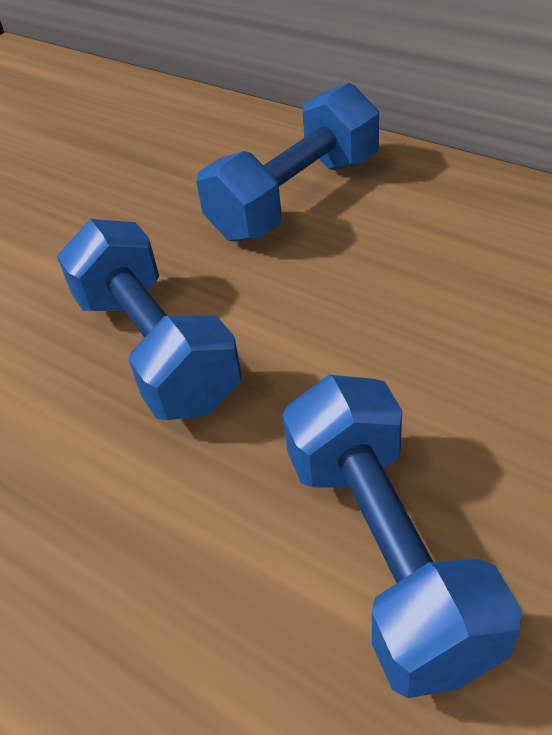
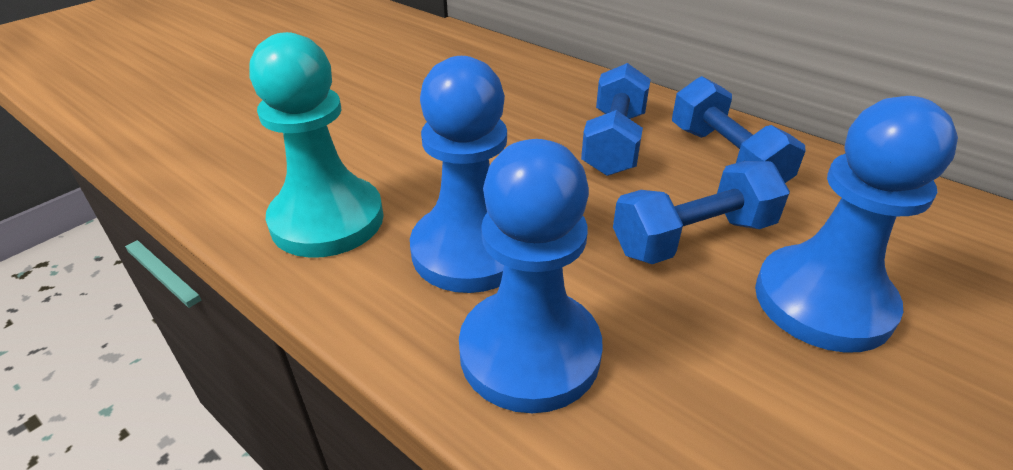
blue pawn: none = 0 -> [410,56,507,293] [459,139,602,413] [755,96,958,353] = 3
turquoise pawn: none = 0 -> [249,32,384,258] = 1

